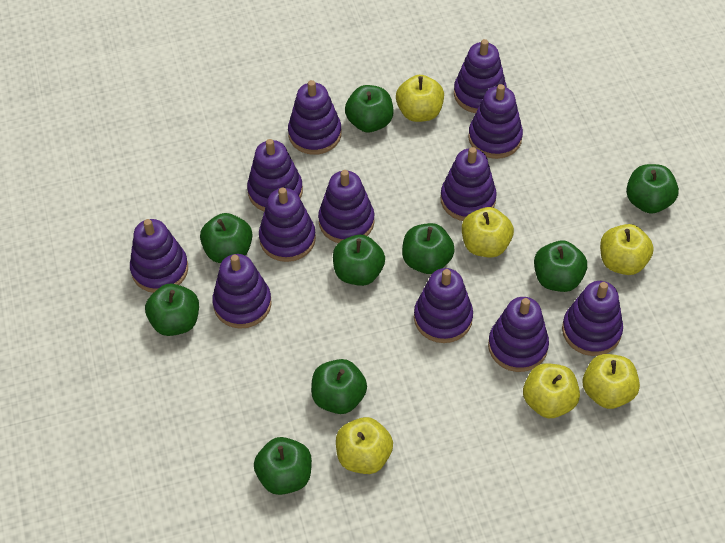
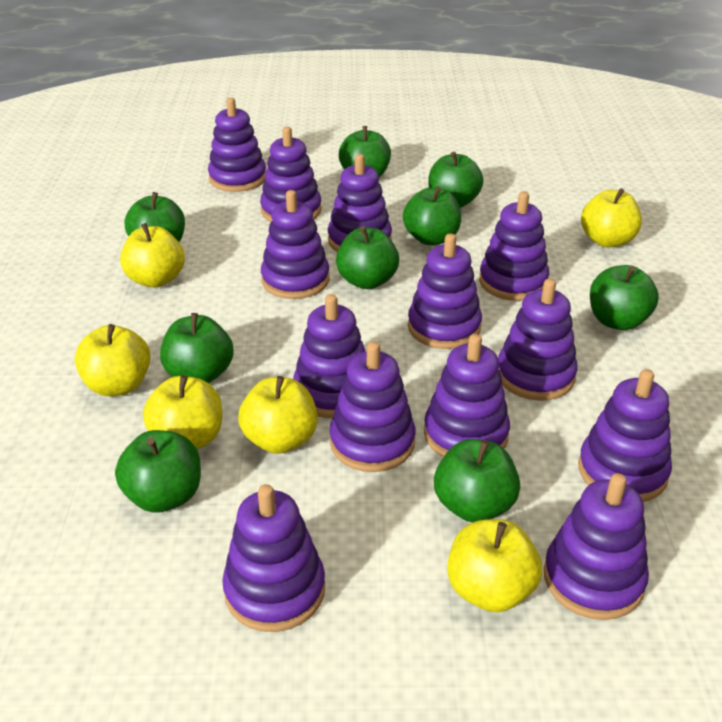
purple stacking toy: [130,219,188,293] [212,254,272,329] [247,139,303,211] [259,187,316,262] [288,80,342,155] [318,170,374,243] [414,268,473,343] [440,147,497,221] [454,39,507,113] [468,84,523,159] [488,297,549,372] [562,281,623,356] = 12 -> [208,98,266,192] [222,484,325,632] [260,127,322,222] [261,190,330,299] [293,294,365,418] [328,154,392,252] [329,342,416,472] [408,234,482,349] [424,334,510,457] [479,192,549,301] [498,279,578,401] [544,473,649,620] [578,369,672,502] = 13

